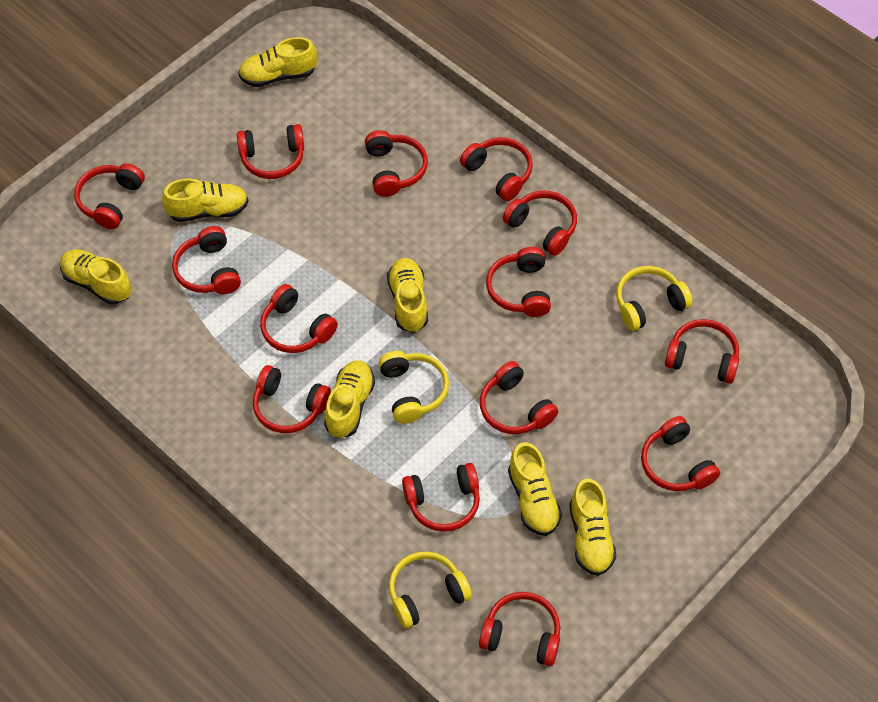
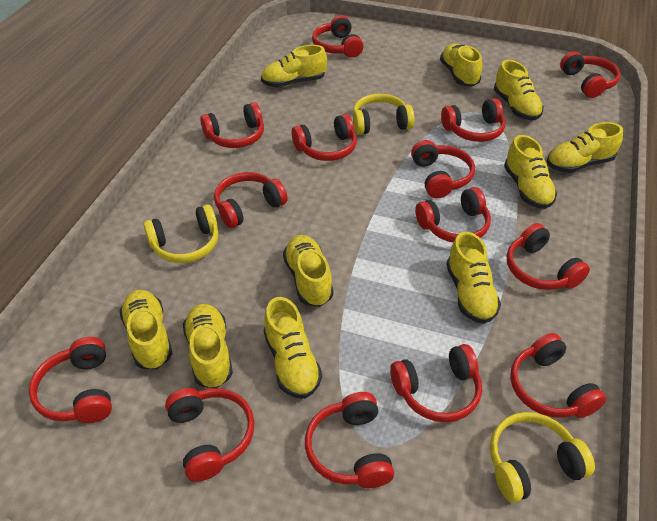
yellow shoe: [60,249,131,305] [162,178,248,222] [239,37,317,87] [324,360,375,438] [387,258,428,333] [508,442,562,536] [570,479,616,576] = 7 -> [120,290,173,369] [183,304,233,388] [261,45,327,87] [264,297,322,399] [283,235,333,307] [440,43,482,86] [446,232,501,324] [494,60,544,120] [504,135,557,209] [547,122,623,173] = 10

